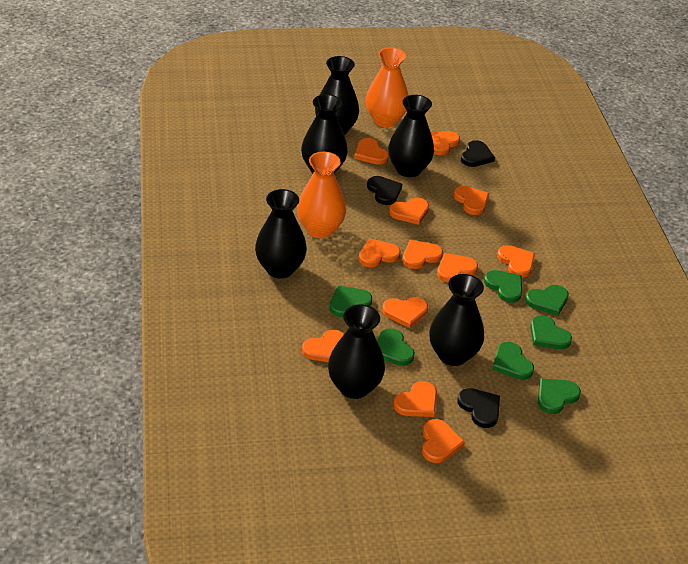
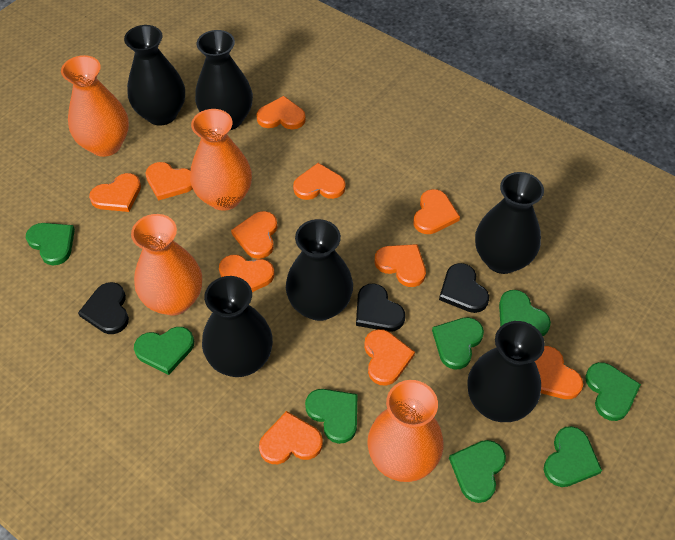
green heart: [330,286,372,317] [377,328,415,366] [484,270,522,303] [492,342,534,380] [525,285,569,316] [530,315,572,349] [538,378,581,414] = 7 -> [26,223,75,266] [134,327,194,375] [305,389,358,444] [432,317,484,370] [449,440,506,503] [499,290,551,336] [544,426,602,487] [585,362,641,421] = 8
orange heart: [302,330,344,362] [355,138,389,165] [359,238,401,268] [382,297,428,328] [389,198,429,225] [393,381,437,417] [402,240,443,269] [422,419,465,463] [431,131,460,155] [437,253,478,283] [454,186,489,215] [497,245,535,278] = 12 -> [89,173,141,212] [146,162,193,201] [219,255,274,292] [231,211,277,259] [256,96,306,129] [259,411,323,464] [293,163,346,200] [364,329,415,386] [375,244,426,287] [413,189,460,234] [535,346,583,399] = 11
orange vase: [297,152,346,238] [366,48,409,127] = 2 -> [61,55,129,157] [131,214,202,316] [190,109,252,211] [367,380,444,482] = 4

